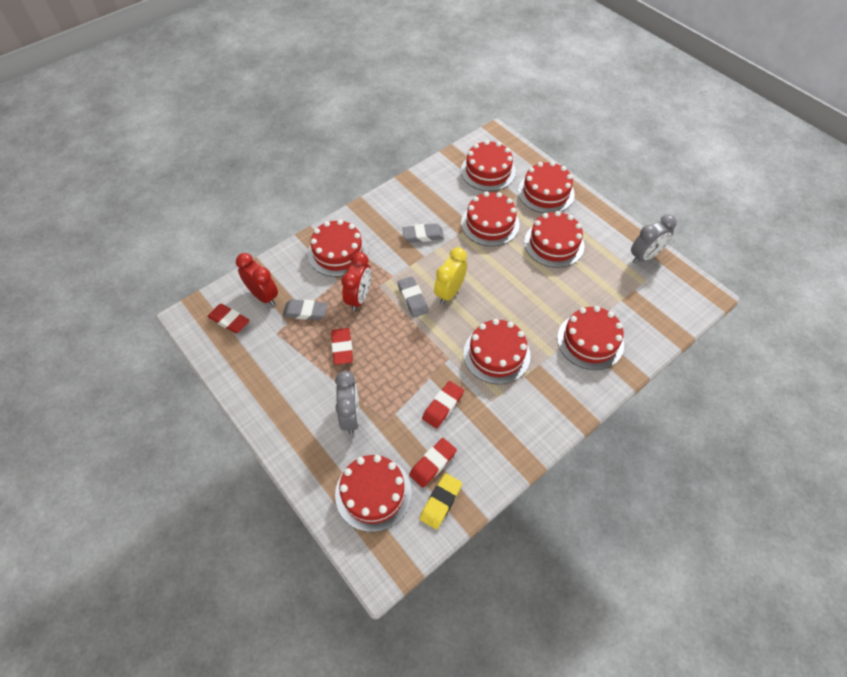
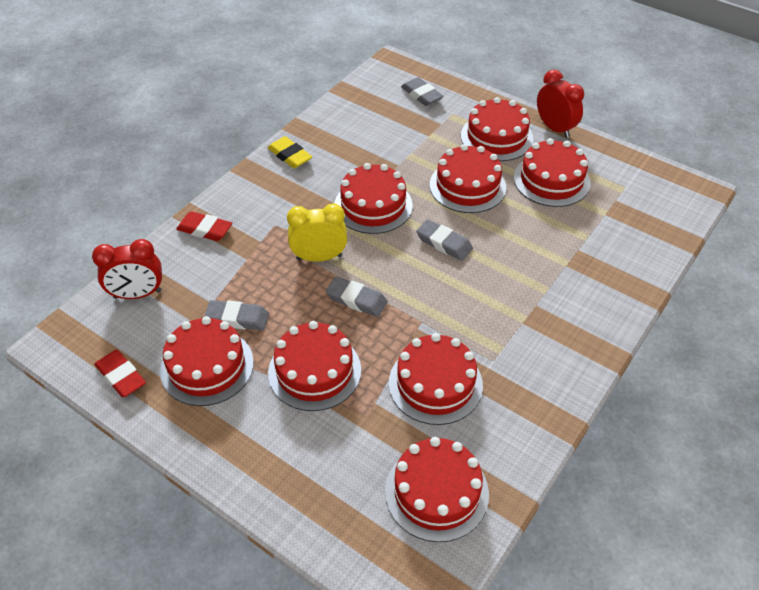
grey clock: [335,371,359,434] [631,214,677,264] = 2 -> none = 0
grey eraser: [283,299,327,320] [398,276,429,318] [402,223,444,243] = 3 -> [204,300,269,330] [326,276,388,317] [401,77,443,106] [416,219,473,261] = 4
red eraser: [208,304,250,333] [331,328,353,365] [409,438,457,488] [422,381,464,428] = 4 -> [94,350,146,397] [176,211,232,241] = 2

